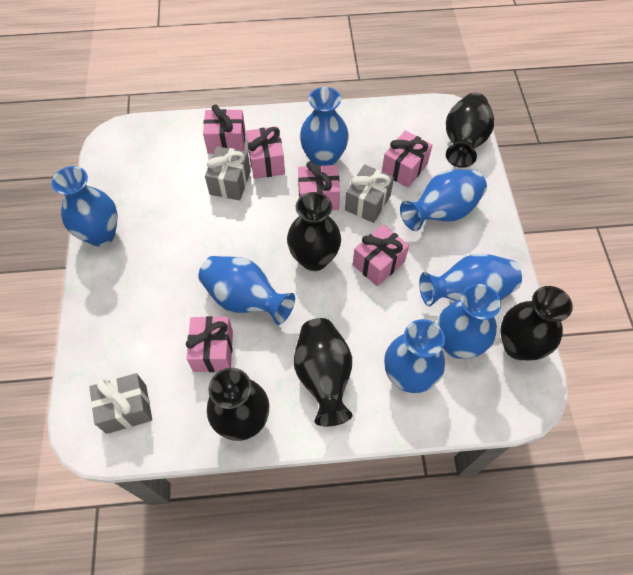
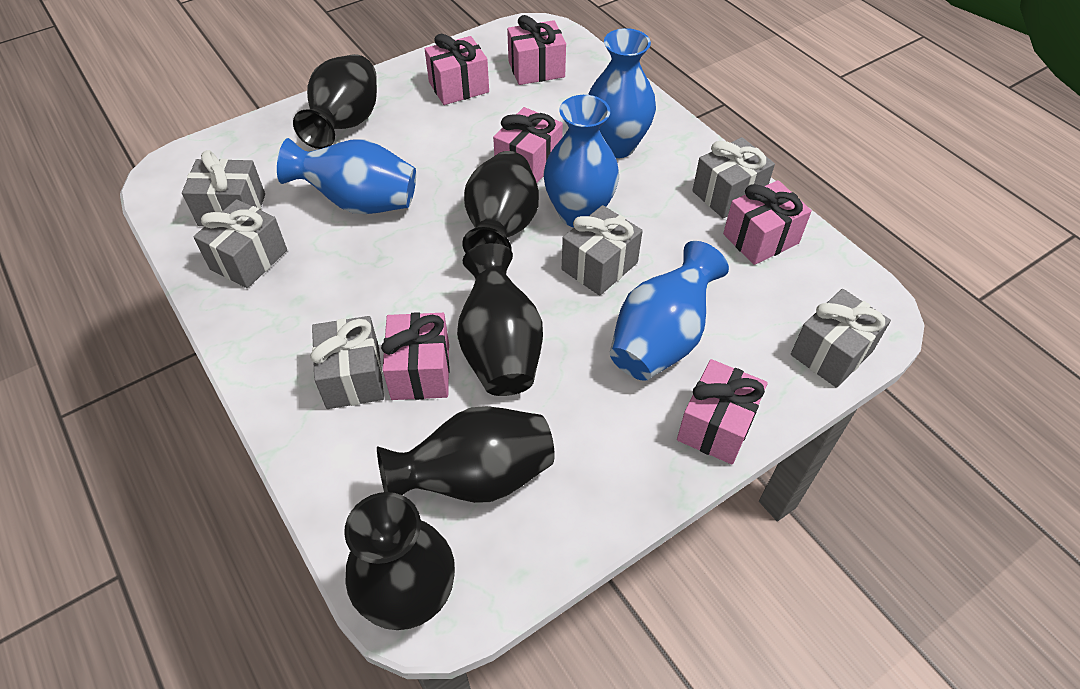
blue vase: [51,166,118,246] [198,256,295,325] [300,87,349,166] [384,319,445,393] [400,170,487,231] [419,253,522,307] [437,284,501,358] = 7 -> [277,138,416,214] [543,95,619,227] [588,28,656,158] [610,241,729,381] = 4
grey gift: [89,373,152,434] [205,146,251,200] [345,164,394,223] = 3 -> [182,150,265,226] [193,199,287,288] [310,316,384,409] [562,205,643,296] [692,137,775,218] [791,289,891,388] = 6

